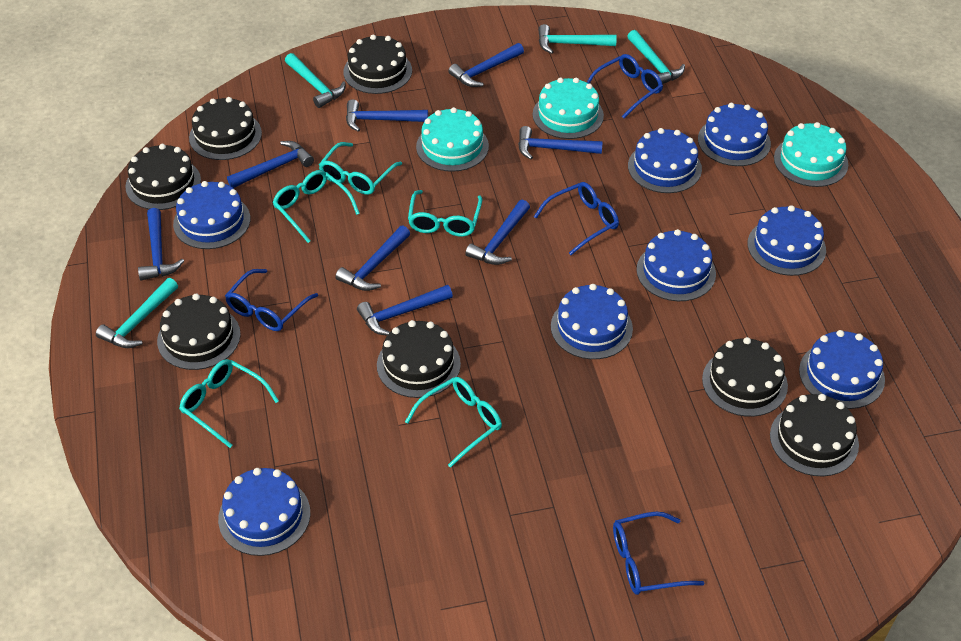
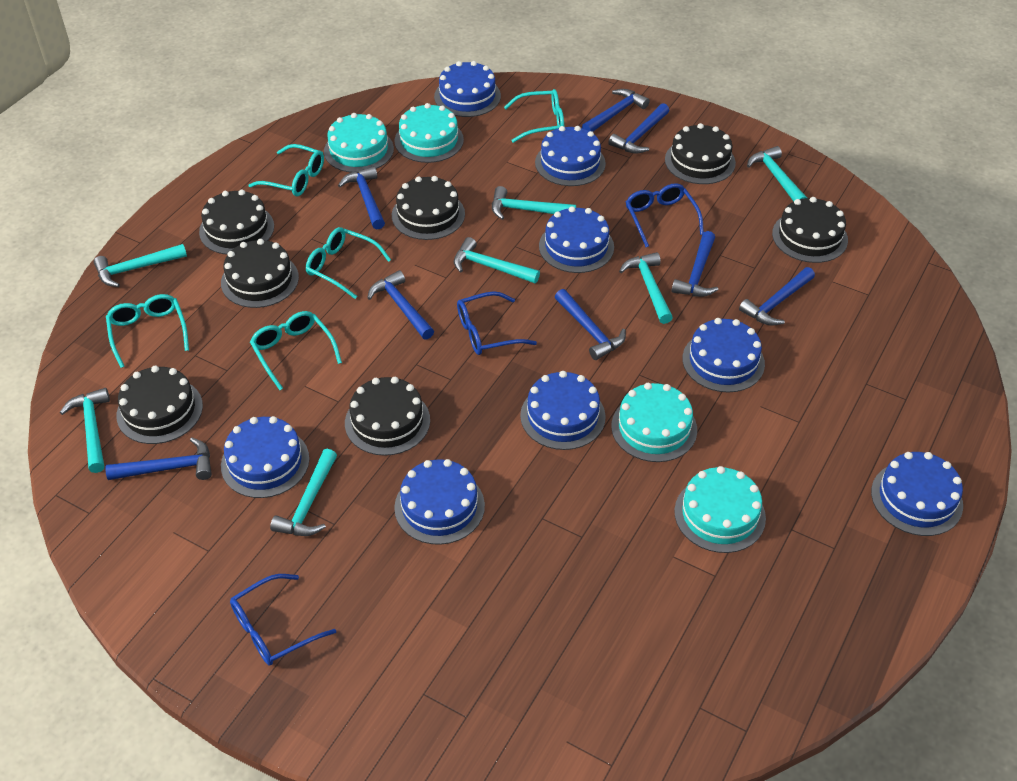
blue glasses: [225,269,318,331] [534,182,619,255] [587,54,663,118] [613,511,705,595] = 4 -> [230,574,336,666] [457,291,537,355] [626,183,704,247] = 3
turquoise cake: [416,107,489,172] [533,78,604,139] [774,122,848,187] = 3 -> [324,113,394,173] [395,103,464,163] [611,383,697,462] [674,466,766,553] = 4
turquoise hammer: [96,278,178,348] [285,53,346,108] [538,24,617,54] [627,30,685,84] = 4 -> [60,388,110,473] [94,244,187,287] [270,449,337,536] [454,237,540,283] [492,186,576,220] [619,252,673,324] [747,146,807,202] = 7

